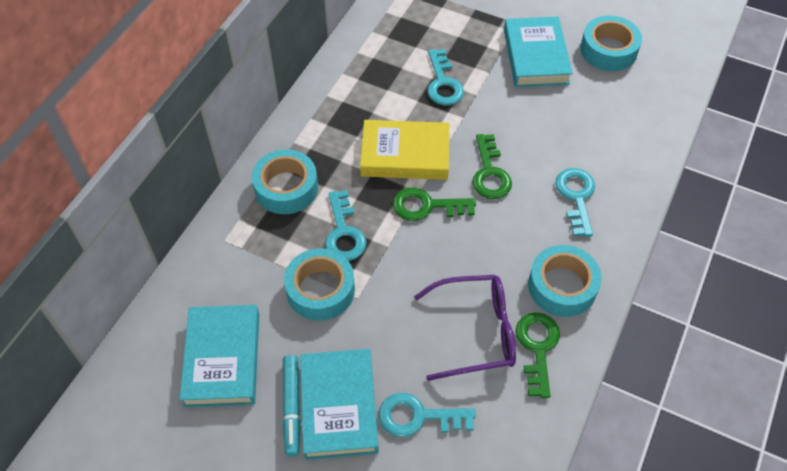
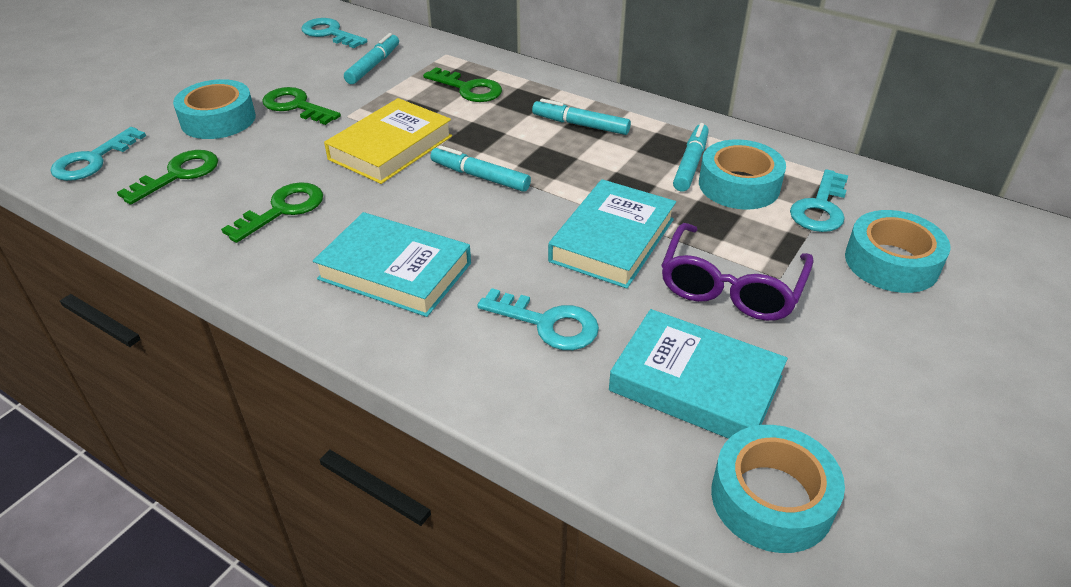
green key: [393,188,476,221] [472,134,512,199] [516,312,560,398] = 3 -> [117,150,218,205] [221,182,323,243] [262,87,341,125] [423,67,502,102] = 4
turquoise marker: [282,355,301,457] = 1 -> [344,33,399,84] [430,145,531,192] [532,99,631,135] [673,123,709,192] = 4

